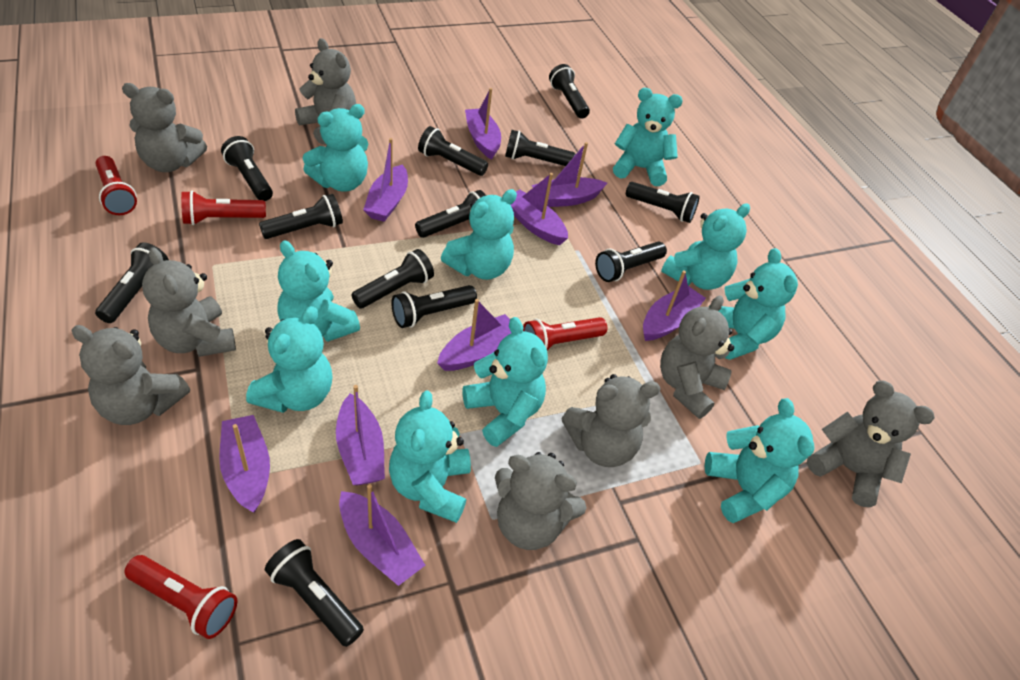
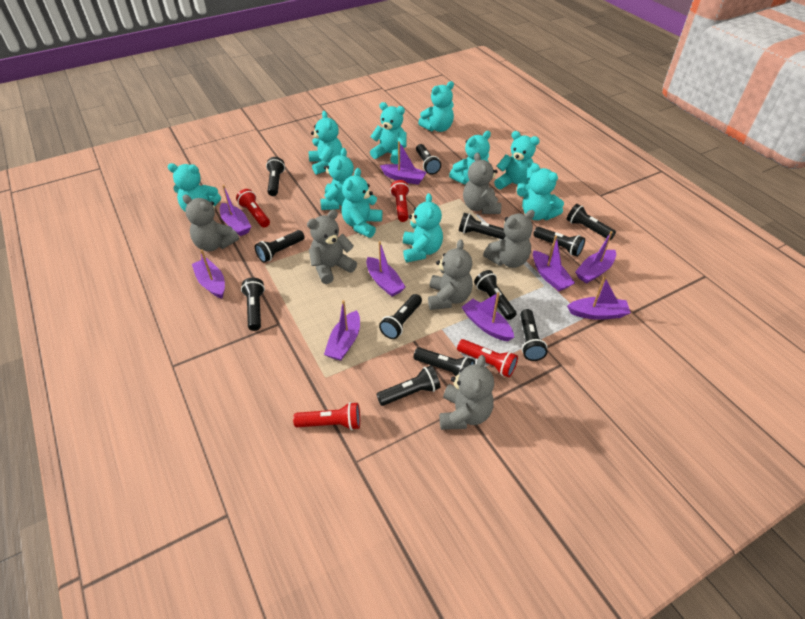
grey teddy bear: [71,325,190,425] [122,83,207,172] [142,247,236,357] [295,38,356,144] [495,452,586,550] [561,374,661,467] [660,295,734,419] [807,380,935,507] = 8 -> [182,195,239,252] [307,210,357,284] [428,239,473,310] [440,355,494,430] [463,153,501,214] [483,210,535,268] = 6

